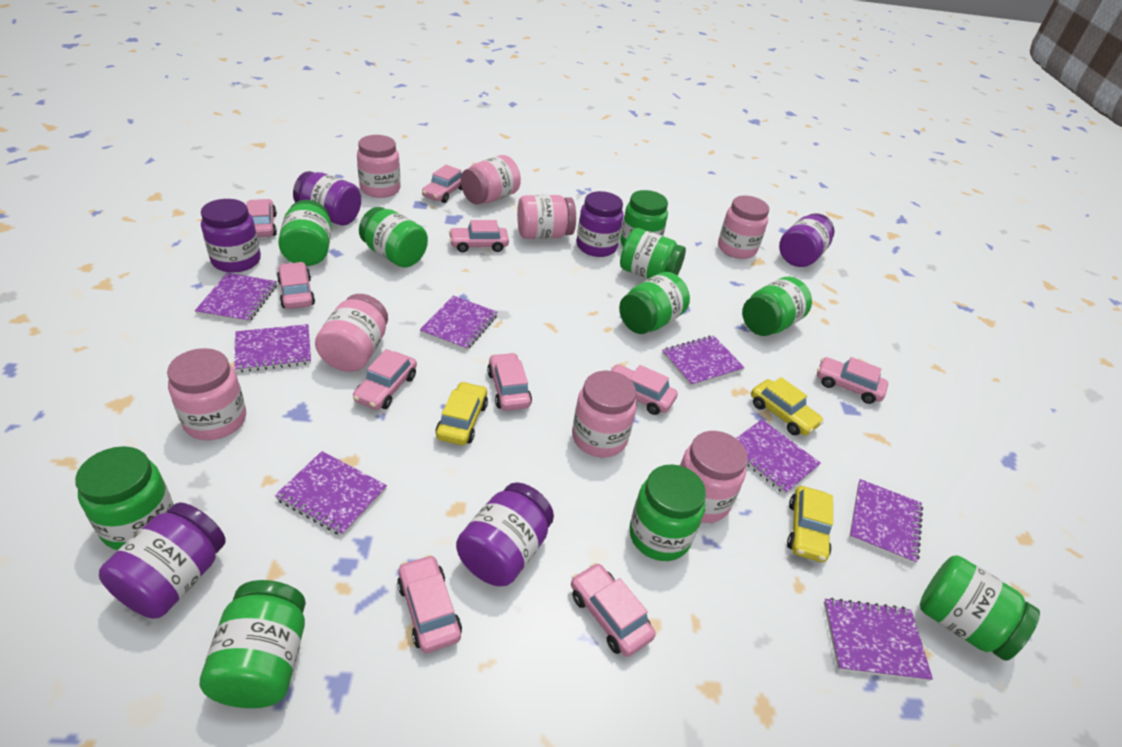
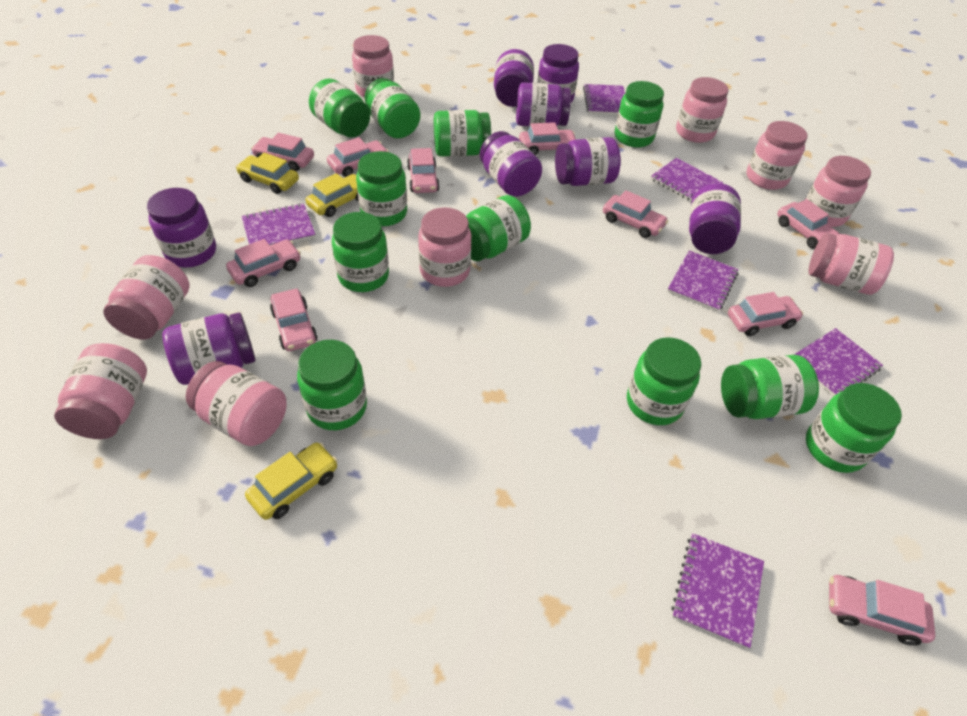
green jar: [75,446,174,550] [200,580,306,708] [278,200,332,266] [359,207,428,268] [619,272,690,334] [620,190,668,247] [620,228,686,279] [629,464,706,561] [742,277,812,336] [920,555,1040,661] = 10 -> [297,340,367,430] [309,78,370,138] [332,212,389,292] [356,151,407,226] [365,78,420,138] [434,110,491,157] [466,195,531,261] [615,81,664,147] [627,337,701,425] [721,355,819,419] [806,383,902,473] = 11
pink jar: [167,348,246,440] [315,294,388,372] [357,135,400,198] [461,155,521,204] [517,195,576,239] [572,370,637,457] [680,431,748,523] [718,196,769,259] = 8 -> [54,343,147,439] [103,255,190,339] [186,361,287,446] [352,35,394,98] [418,207,471,287] [676,77,728,143] [746,121,808,190] [805,156,871,227] [809,233,894,295] = 9
purple jar: [99,502,226,619] [201,199,261,273] [293,171,361,226] [456,482,554,586] [577,191,624,257] [779,213,835,267] = 6 -> [147,188,216,268] [162,312,256,385] [480,131,542,197] [494,49,534,107] [516,82,571,127] [537,44,579,103] [555,137,621,186] [689,183,741,254] = 8
purple notebook: [195,273,277,323] [234,324,311,372] [275,451,387,536] [420,296,498,351] [662,336,745,387] [736,419,821,494] [824,598,933,682] [849,479,923,564] = 8 -> [241,203,316,245] [583,84,625,115] [651,158,723,202] [667,251,739,312] [671,533,764,649] [794,328,883,396] = 6

